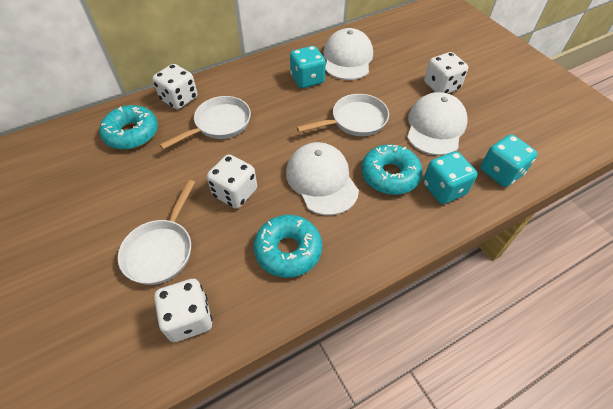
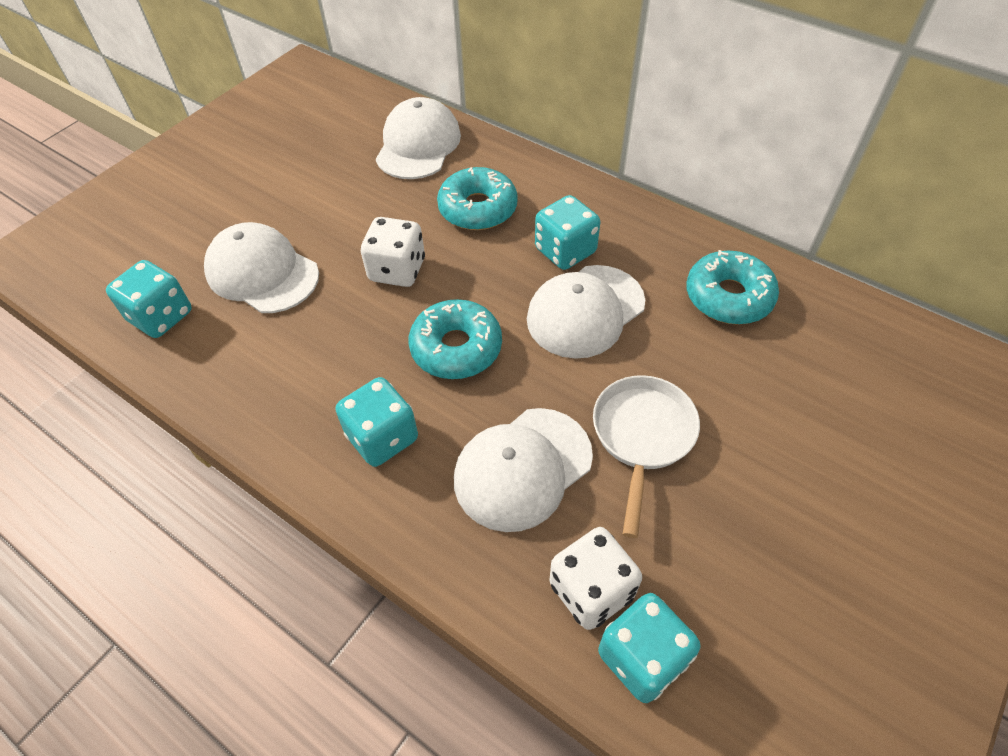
turquoise dice: [290,46,326,88] [423,151,477,204] [480,134,537,187] = 3 -> [106,260,192,338] [335,377,418,467] [535,195,600,270] [598,593,700,703] = 4
white cap: [286,142,359,215] [323,28,373,80] [407,92,468,156] = 3 -> [204,222,319,313] [376,97,461,179] [454,408,593,532] [527,265,645,359] = 4
white dice: [153,64,198,109] [154,279,213,342] [207,154,257,209] [424,52,468,94] = 4 -> [361,217,425,287] [550,527,642,630] = 2
white pan: [118,180,195,285] [160,96,251,150] [297,94,389,136] = 3 -> [593,375,700,538] = 1

